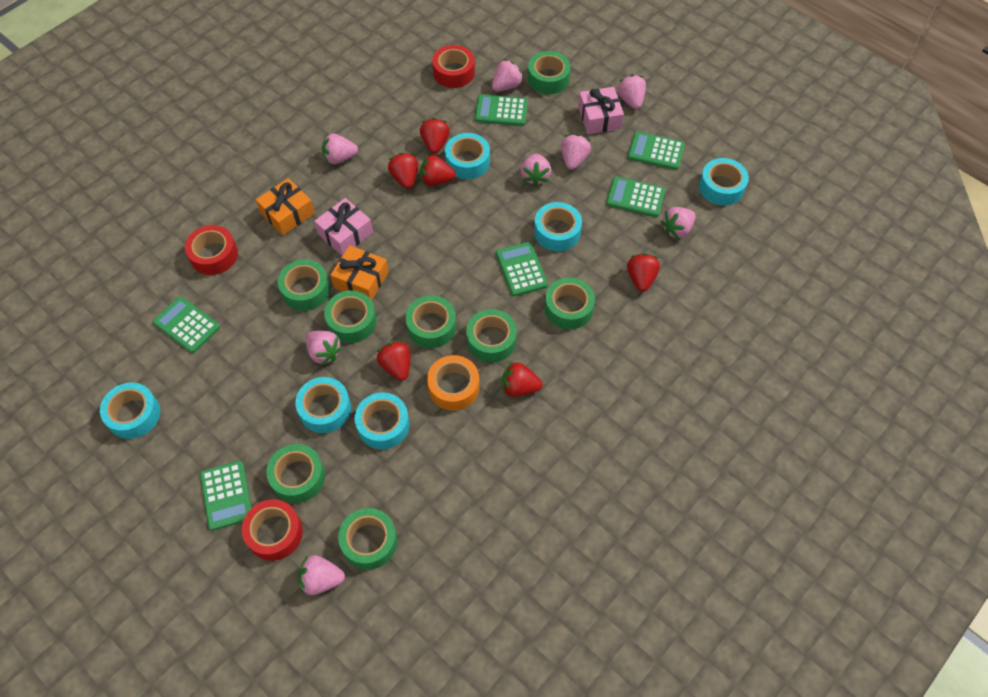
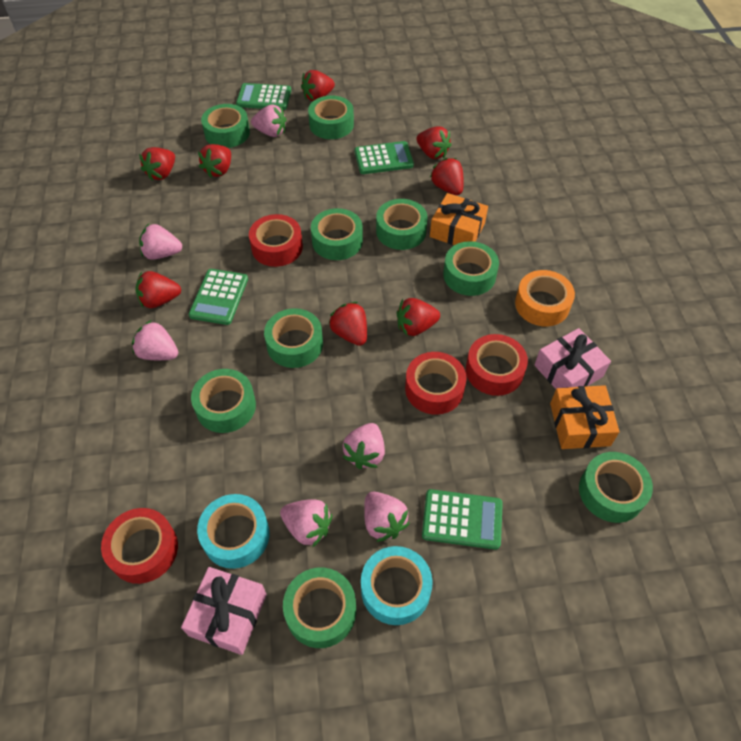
green calculator: [153,296,220,353] [200,461,252,531] [475,94,528,126] [496,242,548,296] [606,176,665,217] [628,132,685,170] = 6 -> [189,269,248,325] [236,83,291,110] [355,141,414,174] [422,489,503,550] = 4
green tape: [266,444,325,503] [278,259,330,311] [324,290,377,343] [338,508,397,570] [406,295,456,348] [466,309,517,363] [528,51,571,94] [545,277,595,330] = 8 -> [191,369,256,433] [201,104,250,148] [264,308,323,368] [283,568,356,648] [308,95,354,139] [311,208,363,260] [376,199,428,250] [443,241,499,296] [579,452,653,523] = 9
pink strawberry: [298,555,345,595] [306,331,342,366] [322,134,358,164] [492,59,523,92] [521,154,551,187] [561,134,591,170] [617,75,646,109] [660,207,696,239] = 8 -> [132,320,178,360] [139,224,182,260] [251,104,286,137] [280,499,332,548] [343,423,385,469] [364,492,410,542] = 6
red strawberry: [377,341,410,381] [388,153,418,189] [420,118,450,154] [420,155,456,186] [502,361,542,397] [627,253,660,292] = 6 -> [136,271,181,308] [139,147,175,181] [198,144,231,178] [301,70,335,101] [329,302,367,346] [397,298,440,336] [416,127,451,159] [430,158,464,195] = 8
red tape: [185,225,238,275] [242,499,303,561] [432,45,475,88] = 3 -> [101,508,178,584] [249,214,303,267] [405,352,466,415] [466,334,528,396] = 4
turquoise tape: [100,382,160,439] [295,377,351,433] [355,393,409,449] [445,133,490,179] [534,202,582,251] [699,158,749,205] = 6 -> [197,494,270,569] [361,546,433,625] = 2

